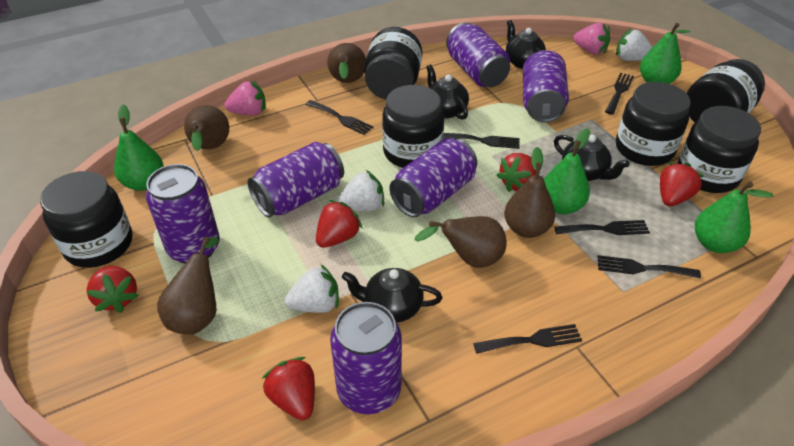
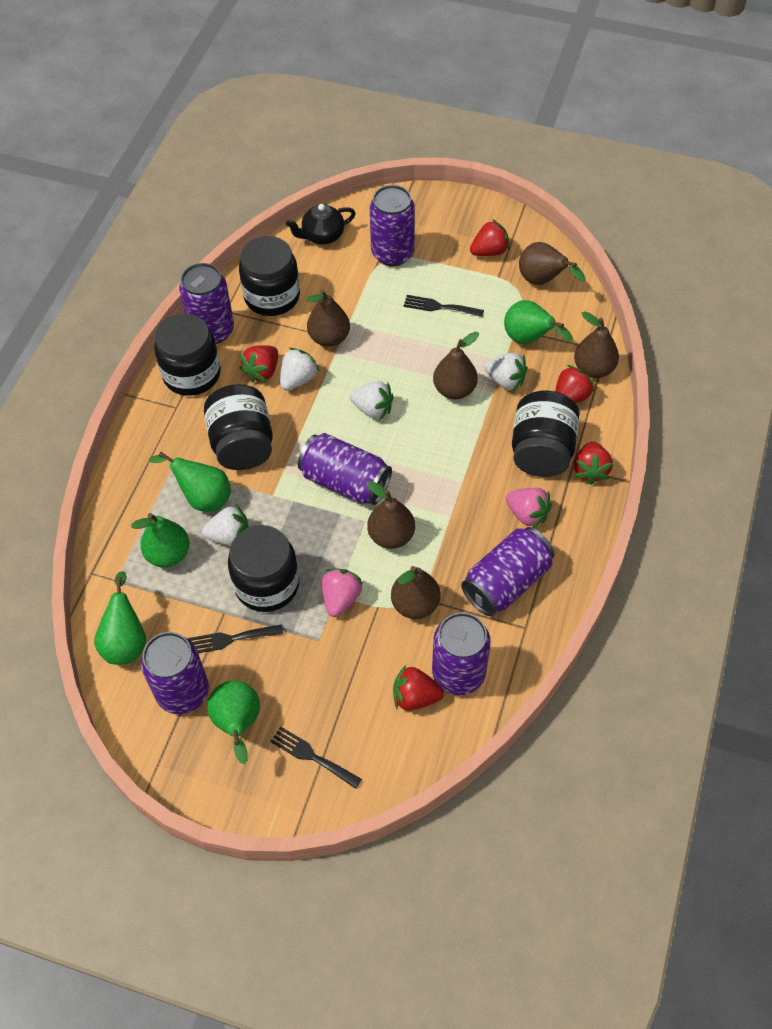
black fork: [306,100,373,135] [443,133,520,149] [473,324,582,354] [554,220,650,235] [597,255,701,279] [605,73,634,115] = 6 -> [188,624,283,653] [270,726,362,789] [404,295,484,317] = 3
black jar: [40,171,132,268] [364,27,422,100] [382,85,444,168] [616,82,691,166] [678,106,761,193] [687,59,765,123] = 6 -> [154,314,221,396] [204,384,273,470] [228,525,299,612] [239,236,300,316] [512,391,579,477] = 5
black teapot: [342,268,442,322] [426,65,469,120] [506,20,546,69] [554,135,629,181] = 4 -> [286,204,356,245] = 1
brown pear: [157,237,219,335] [184,105,229,151] [327,43,366,83] [414,216,507,268] [504,147,555,238] = 5 -> [306,289,350,347] [367,481,415,549] [391,566,441,619] [433,332,479,399] [519,242,585,285] [574,311,619,378] = 6
green pear: [114,104,164,191] [544,128,590,214] [640,23,690,84] [695,182,773,253] = 4 -> [94,571,146,665] [131,513,190,567] [149,452,231,512] [207,681,260,764] [504,300,573,344] = 5
white strawberry: [285,264,339,313] [337,170,384,211] [616,29,653,61] = 3 -> [202,505,249,546] [280,348,320,390] [350,381,393,420] [484,353,527,392] = 4

